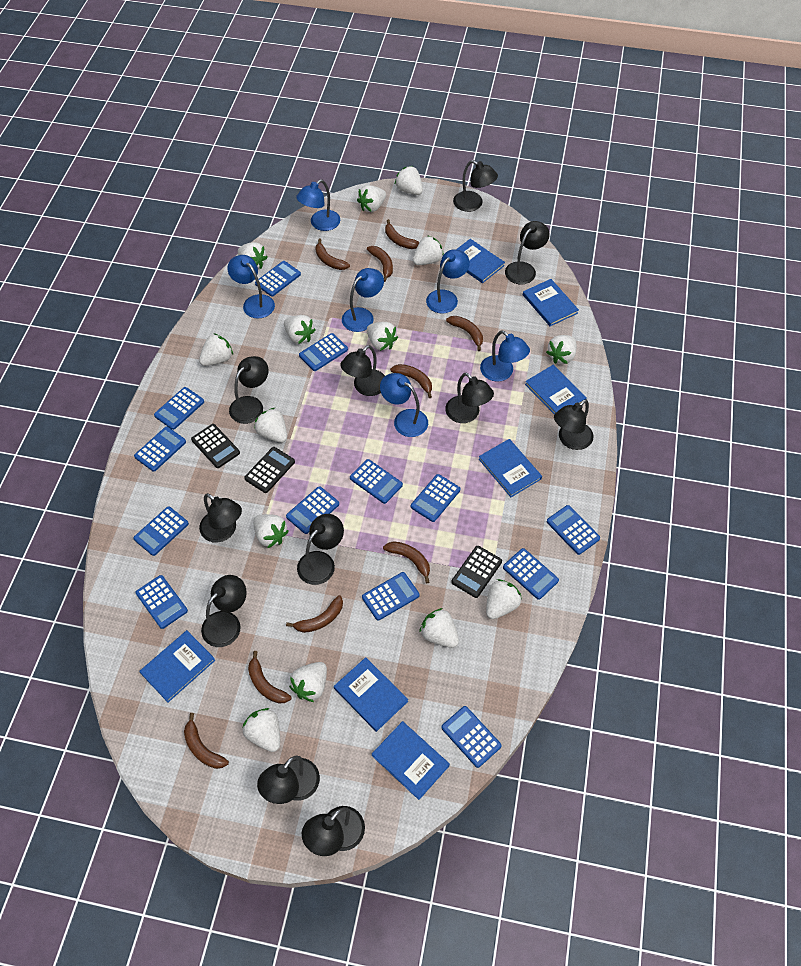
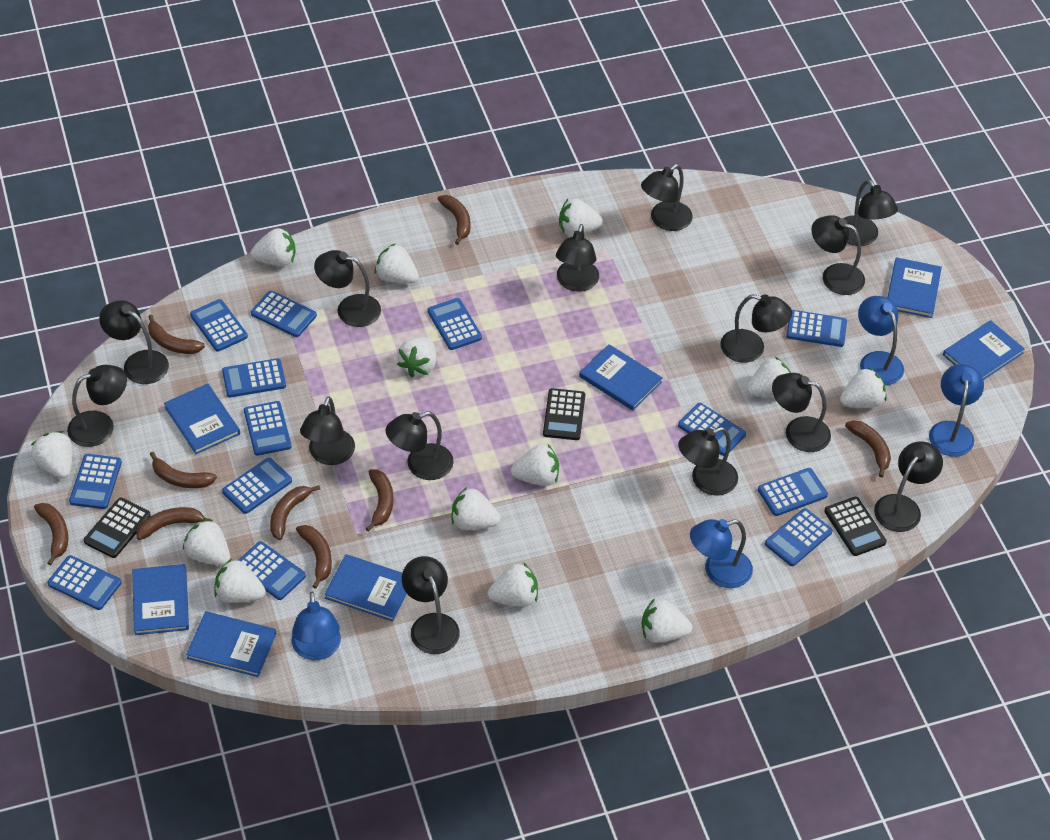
black lamp: [199,493,242,543] [201,575,247,647] [229,356,269,424] [257,756,320,804] [297,514,344,585] [302,806,365,856] [340,345,385,396] [445,373,494,423] [453,160,498,212] [505,221,550,284] [554,399,593,450] = 11 -> [67,365,127,447] [99,300,169,384] [300,397,355,465] [314,250,381,327] [386,411,454,480] [402,556,460,654] [556,224,599,292] [641,164,693,231] [678,427,738,496] [720,294,792,362] [772,373,831,452] [811,215,865,295] [843,179,898,246] [874,441,943,532] = 14
blue lamp: [227,255,275,319] [296,180,340,231] [342,268,384,332] [380,373,428,437] [426,249,470,314] [480,330,530,381] = 6 -> [292,592,341,660] [690,519,753,588] [858,296,904,385] [929,364,984,457] = 4
white strawberry: [199,333,233,366] [238,242,268,269] [242,708,280,752] [253,514,289,548] [254,408,287,443] [284,315,316,344] [289,662,327,702] [357,185,386,212] [367,322,398,351] [395,166,423,195] [413,235,444,265] [419,608,459,648] [486,579,522,619] [546,335,577,364] = 14 -> [31,431,72,479] [183,519,230,566] [214,558,265,603] [251,228,296,266] [375,243,419,283] [397,337,436,377] [452,487,500,530] [488,562,538,607] [511,444,559,486] [559,199,603,236] [642,598,692,643] [746,357,791,397] [840,367,887,408] = 13

